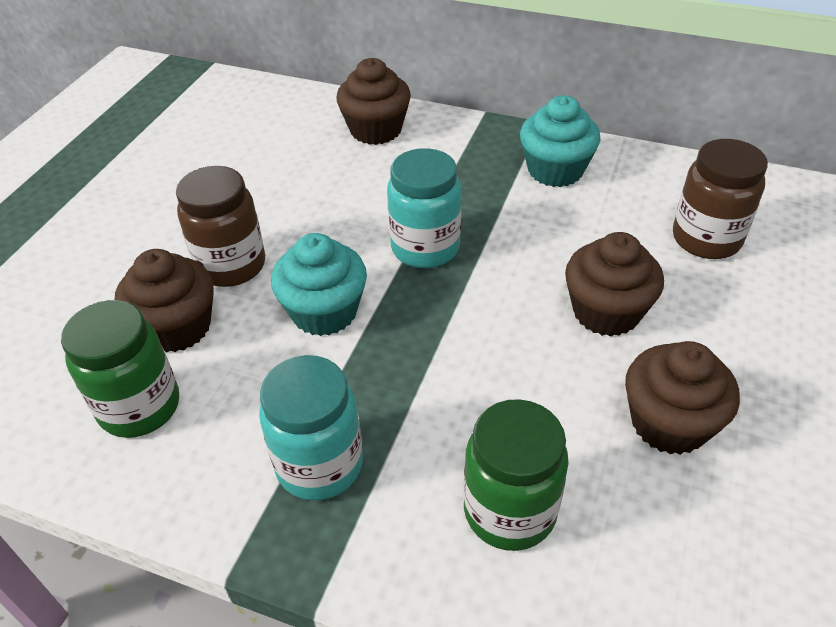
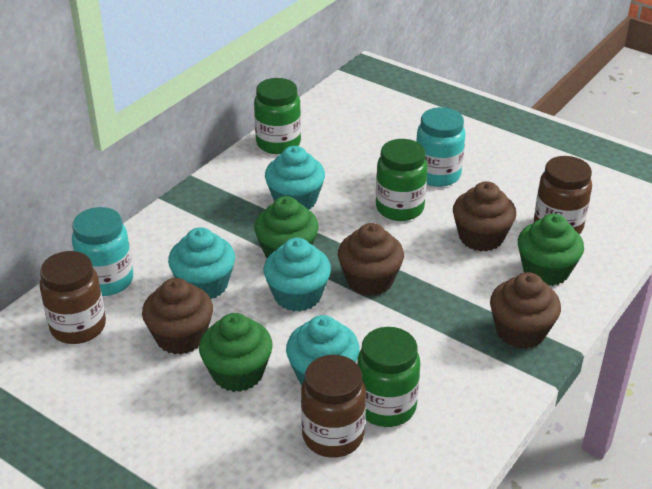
brown jar: [176,166,265,287] [673,139,768,259] = 2 -> [40,251,106,344] [301,355,366,458] [534,156,592,234] = 3
green cupcake: none = 0 -> [199,313,273,392] [254,196,319,258] [518,214,584,286] = 3
green jar: [61,300,179,438] [463,399,569,551] = 2 -> [254,78,301,154] [357,327,420,427] [376,139,428,221] = 3
turquoise cupcake: [271,233,367,336] [520,95,600,187] = 2 -> [168,227,235,299] [263,238,331,312] [265,146,325,210] [286,315,360,385] = 4

